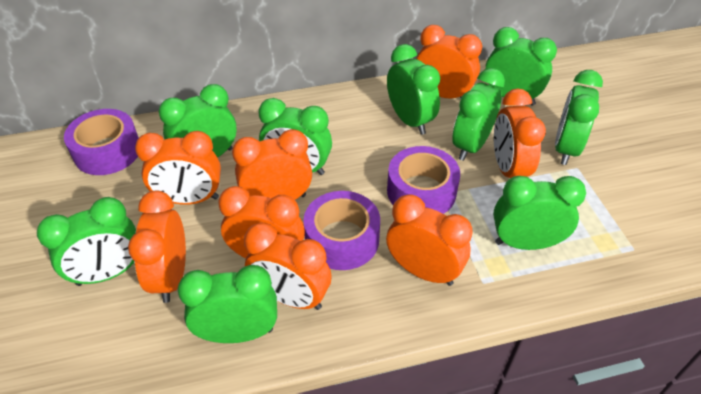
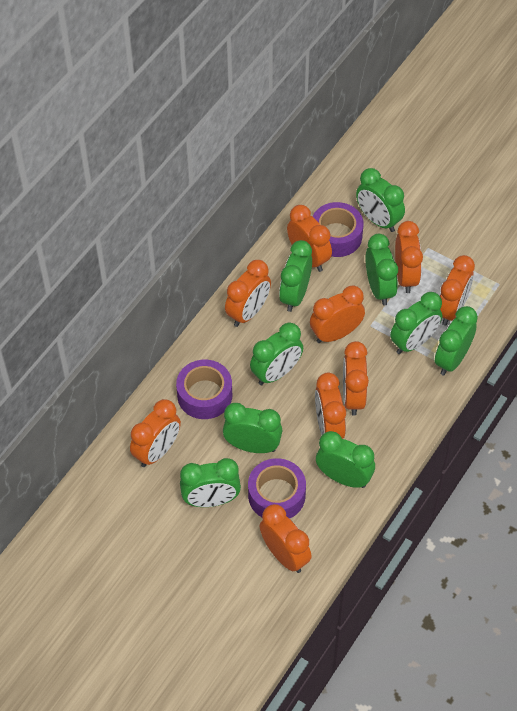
orange clock: [128,190,186,303] [135,131,221,205] [218,186,305,258] [232,129,312,200] [244,223,331,310] [386,194,473,286] [416,25,482,98] [494,89,546,178] = 8 -> [130,399,181,467] [225,260,271,327] [260,504,312,573] [287,205,332,272] [310,285,365,343] [315,373,346,439] [343,341,369,416] [395,221,423,293] [440,255,475,326] = 9

